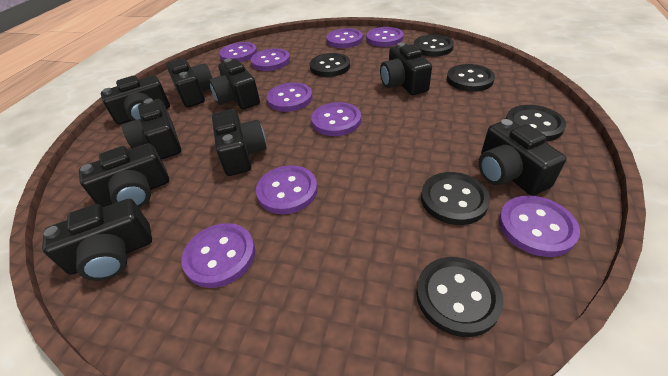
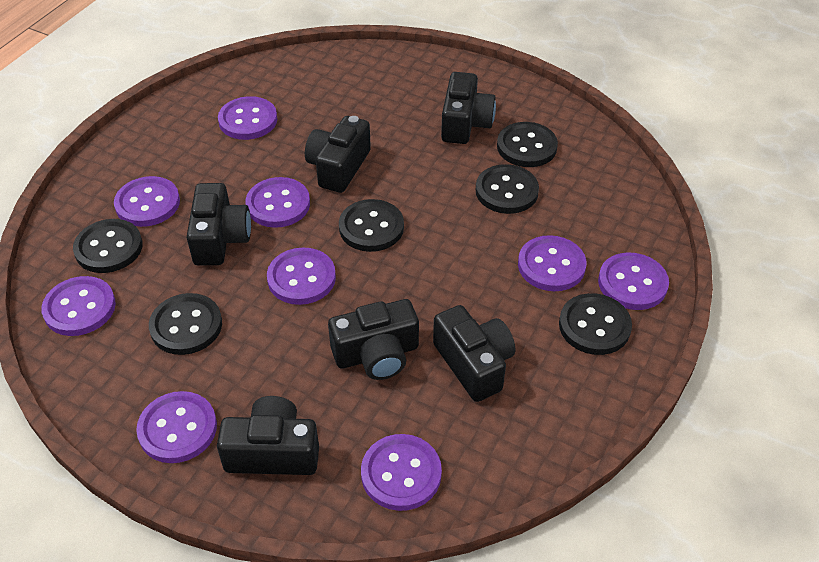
black camera: [42,199,152,281] [79,143,169,208] [101,75,170,125] [122,98,181,160] [166,58,213,107] [209,58,260,110] [212,109,267,176] [380,42,432,95] [479,119,566,196] = 9 -> [186,183,251,266] [217,396,319,475] [305,116,371,193] [328,299,419,380] [433,305,515,402] [441,72,496,144] = 6

